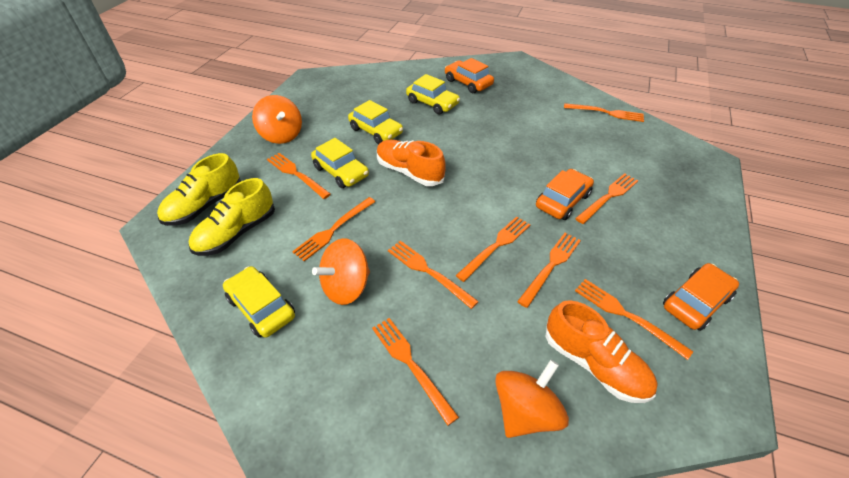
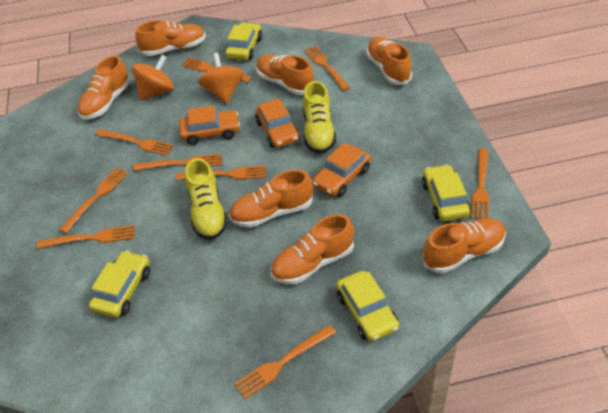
orange shoe: [377,140,446,186] [545,300,658,403] = 2 -> [77,56,131,119] [135,20,206,56] [229,170,313,228] [256,54,314,95] [271,214,354,284] [366,37,412,85] [423,218,506,273] = 7
orange spinning top: [252,95,302,144] [312,238,370,305] [495,360,569,438] = 3 -> [132,55,174,101] [198,53,244,104] = 2

